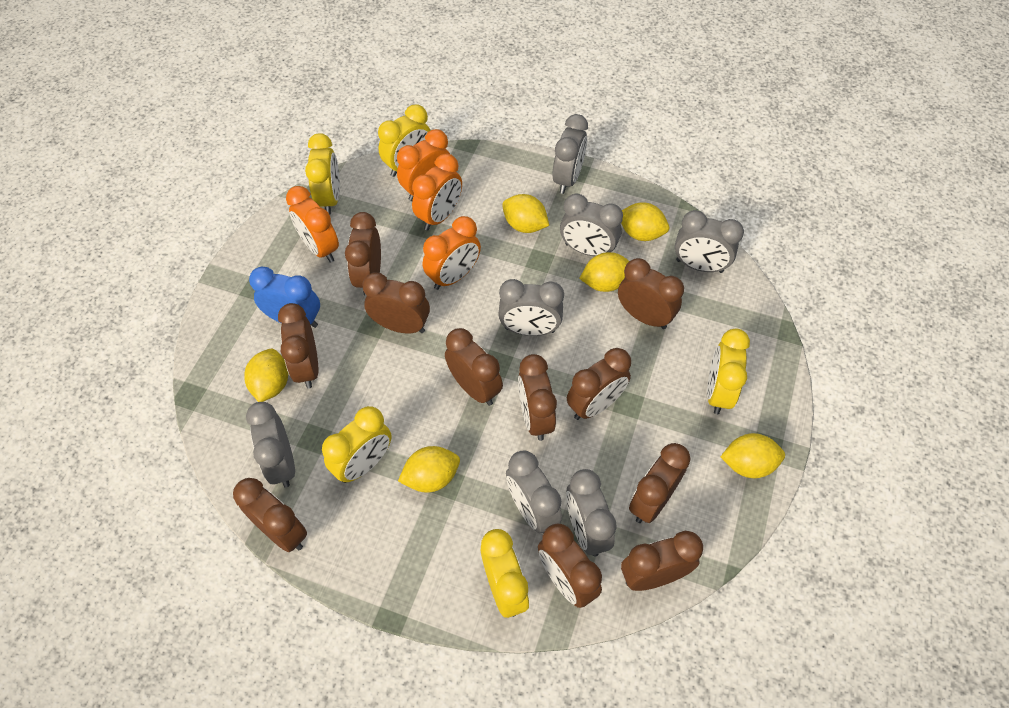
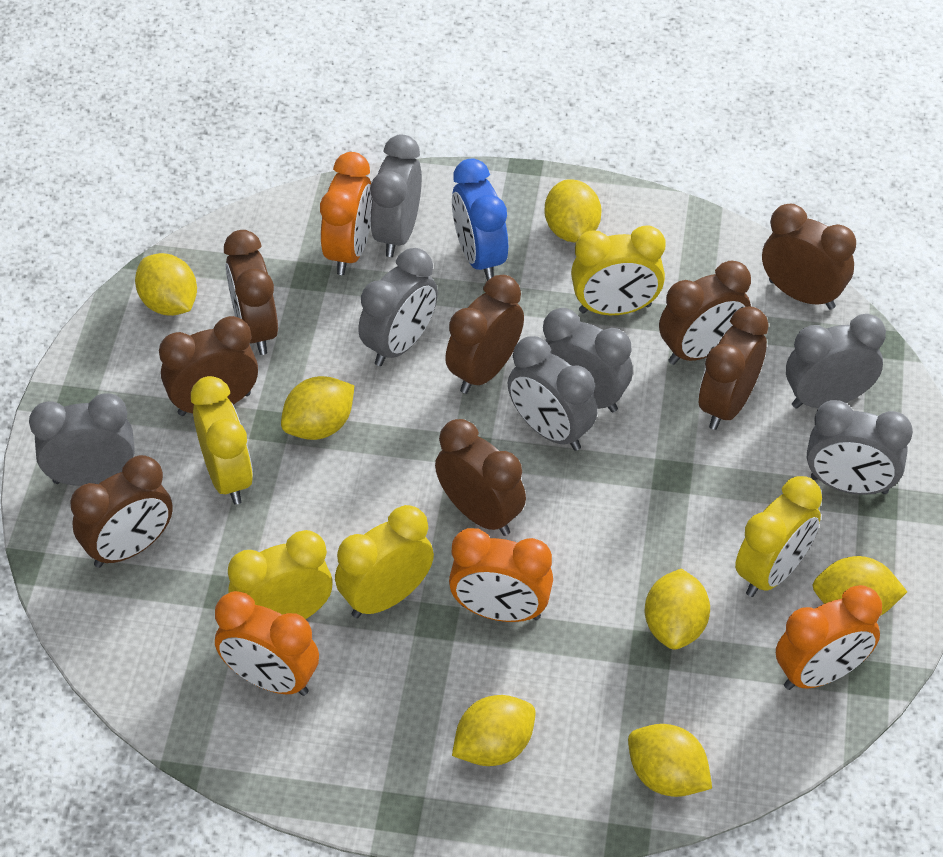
brown clock: [233,478,307,552] [278,303,318,389] [345,212,381,296] [362,272,430,334] [445,328,503,406] [518,354,557,441] [538,523,602,608] [567,348,631,420] [618,258,684,329] [621,531,703,591] [629,443,690,523] = 11 -> [70,455,173,568] [159,316,258,416] [224,230,278,355] [435,419,526,536] [445,275,524,394] [659,260,751,365] [699,306,769,430] [762,204,856,310] = 8
yellow lemon: [244,349,288,402] [398,446,460,492] [502,194,549,233] [579,252,629,292] [621,202,669,241] [721,433,785,478] = 6 -> [135,253,197,316] [281,376,354,440] [452,695,536,766] [545,179,601,243] [628,724,712,797] [645,569,710,650] [813,556,907,616] = 7

